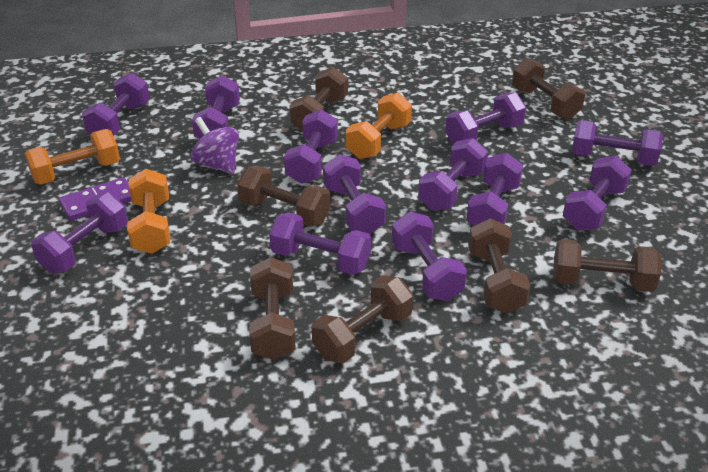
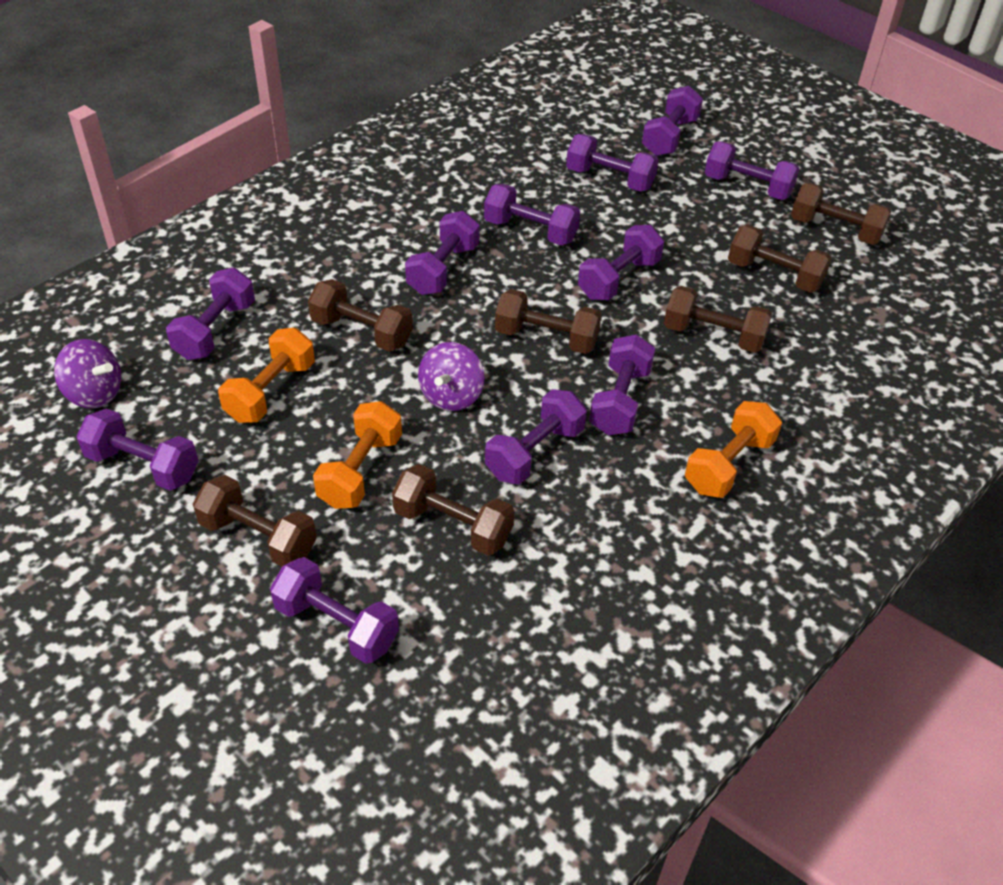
purple domino: [59,177,131,221] = 1 -> none = 0
purple dumbbell: [31,192,128,273] [82,73,150,136] [192,75,240,139] [269,212,371,275] [284,109,338,184] [323,154,386,234] [392,212,467,301] [418,138,488,211] [445,92,526,145] [467,153,523,226] [563,156,632,231] [572,120,663,166] = 12 -> [76,409,198,491] [166,268,255,360] [270,557,399,664] [405,211,480,295] [484,184,580,245] [485,389,587,484] [566,134,658,192] [578,225,664,300] [589,334,655,435] [642,86,703,156] [705,141,799,200] = 11
purple spinning top: [191,117,239,174] = 1 -> [54,339,121,409] [418,342,484,411] = 2

